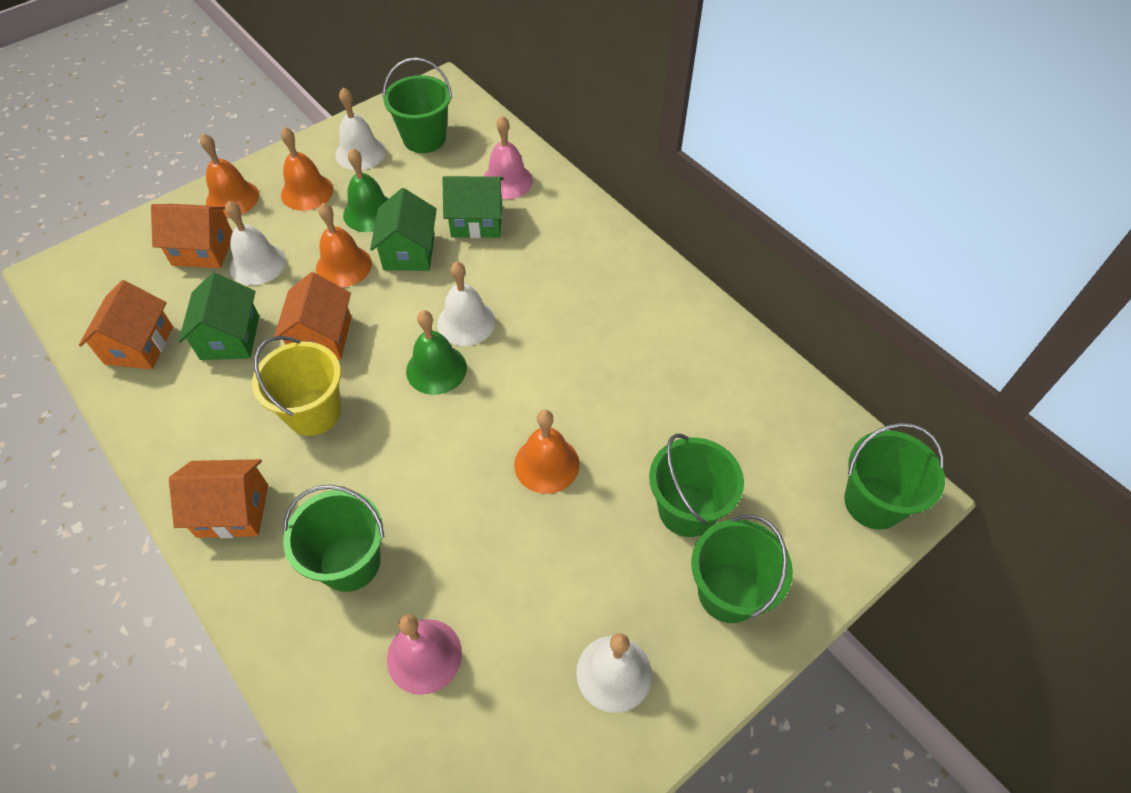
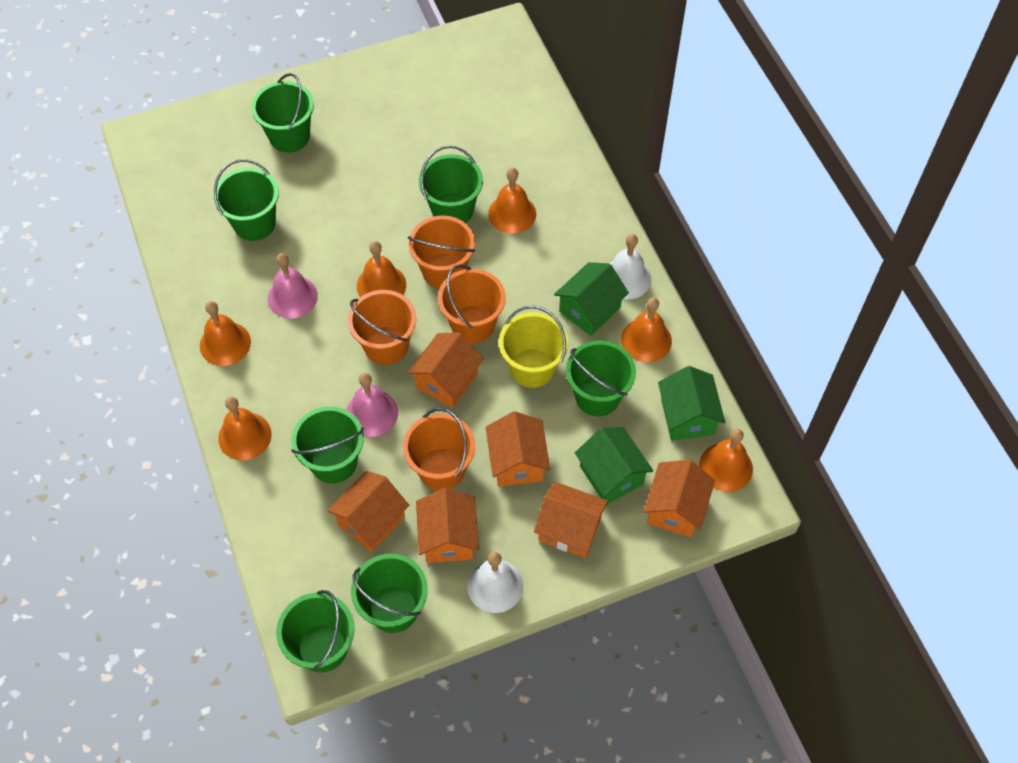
green bell: [343,148,389,232] [406,310,467,395] = 2 -> none = 0
green bucket: [283,485,384,592] [383,58,452,153] [649,434,744,537] [691,515,793,623] [844,423,945,529] = 5 -> [213,159,279,241] [251,73,314,152] [276,590,355,673] [291,406,364,484] [351,554,428,633] [419,145,483,223] [566,340,636,416] = 7
orange bell: [200,133,259,217] [281,127,333,211] [316,203,372,287] [514,410,580,494] = 4 -> [200,301,251,366] [218,397,272,460] [357,241,406,297] [488,168,536,234] [621,297,672,362] [699,429,753,492] = 6
orange bucket: none = 0 -> [348,290,416,365] [403,408,475,490] [408,215,475,289] [438,264,506,344] = 4
orange house: [79,280,173,369] [151,204,233,268] [169,459,268,538] [274,272,352,360] = 4 -> [327,471,409,552] [408,332,484,408] [416,488,479,563] [486,411,550,487] [534,482,608,558] [643,460,715,537] = 6
white bell: [225,201,286,285] [335,87,386,170] [437,261,496,346] [576,633,652,713] = 4 -> [467,552,523,613] [610,234,651,300] = 2

